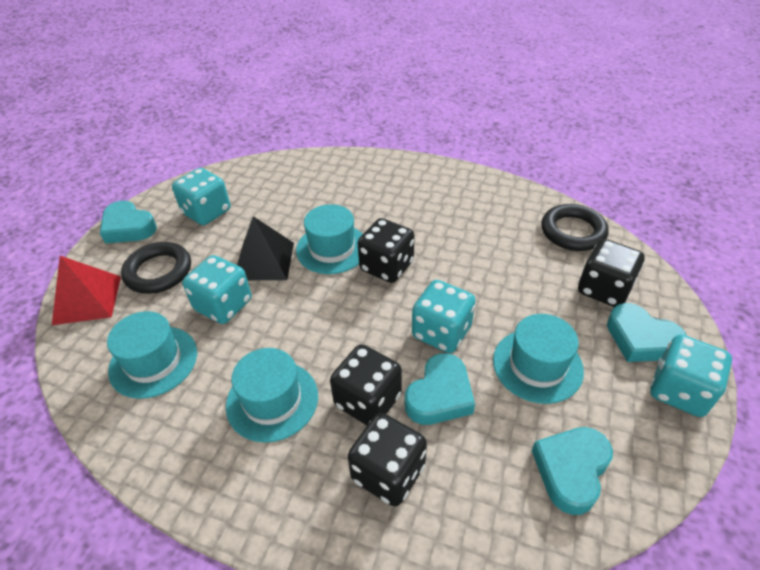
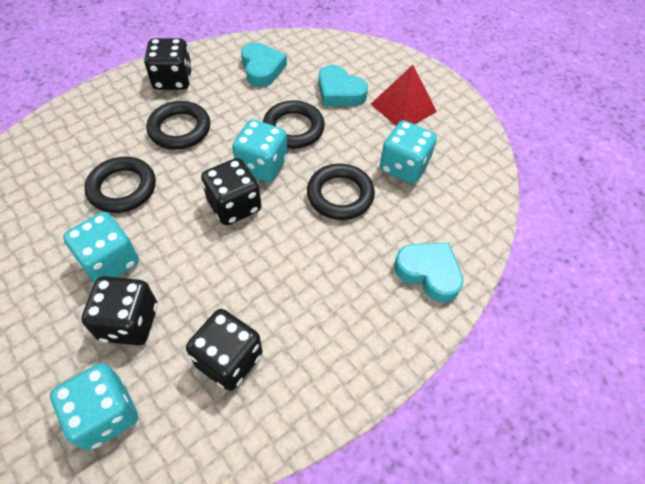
black pyramid: [237,216,294,280] = 1 -> none = 0
black ring: [121,242,191,294] [541,204,609,251] = 2 -> [85,157,156,213] [146,101,210,149] [263,100,325,149] [307,164,375,220] = 4
turquoise hat: [107,311,197,399] [226,348,318,443] [296,204,363,274] [493,314,584,404] = 4 -> none = 0
turquoise heart: [100,201,157,244] [405,353,475,425] [532,427,613,515] [607,303,687,362] = 4 -> [241,42,287,87] [318,65,368,106] [394,243,464,302] = 3

